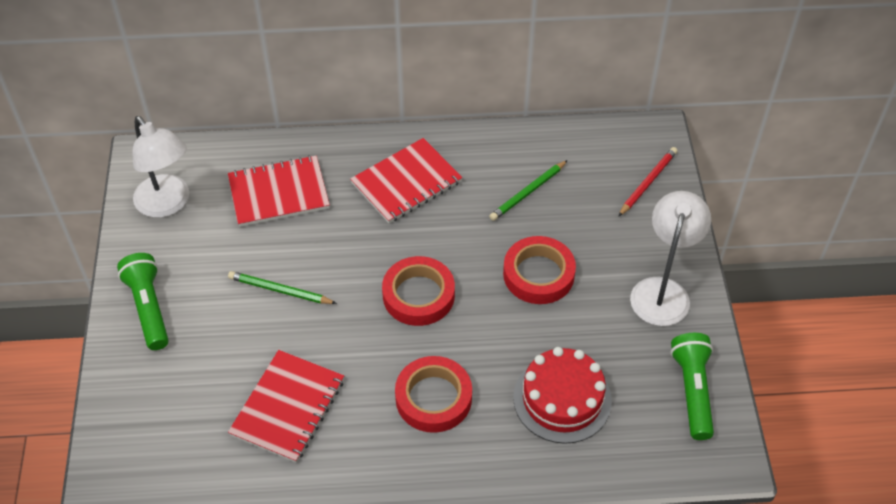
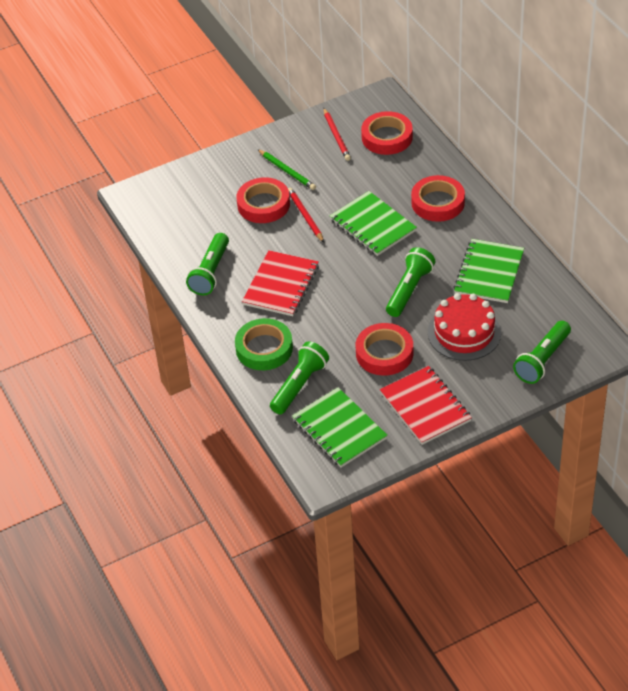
green flashlight: [117,253,169,350] [670,333,714,440] = 2 -> [186,233,229,295] [270,342,329,414] [386,247,436,317] [513,321,571,384] = 4
green notebook: none = 0 -> [292,387,388,468] [330,191,417,256] [454,239,524,303] = 3
green pencil: [228,271,337,304] [489,160,568,221] = 2 -> [258,149,316,190] = 1
green tape: none = 0 -> [235,318,293,370] = 1
red notebook: [228,155,330,227] [228,350,344,463] [350,138,462,223] = 3 -> [242,250,319,316] [380,366,472,445] = 2
red pencil: [618,147,678,217] = 1 -> [288,187,324,243] [324,108,351,161] = 2
red tape: [382,256,455,326] [395,356,472,433] [503,236,576,304] = 3 -> [236,177,290,223] [356,323,413,376] [361,111,413,155] [411,175,465,222] = 4
white lamp: [132,116,189,218] [630,191,711,326] = 2 -> none = 0

